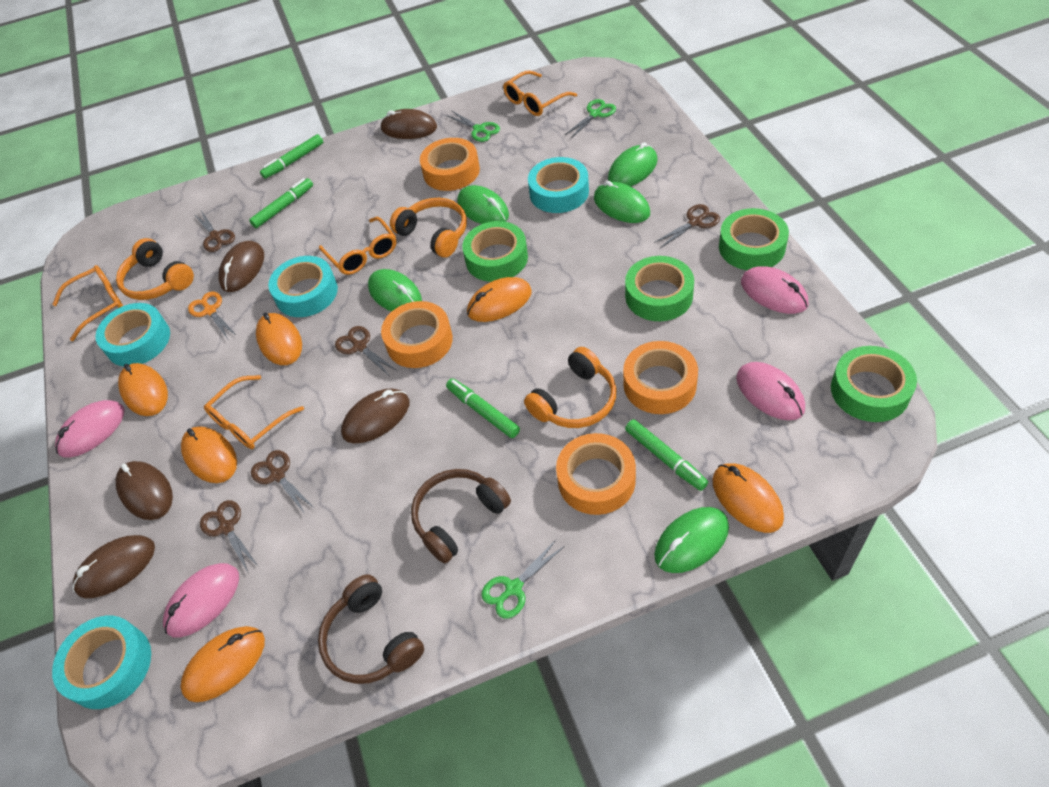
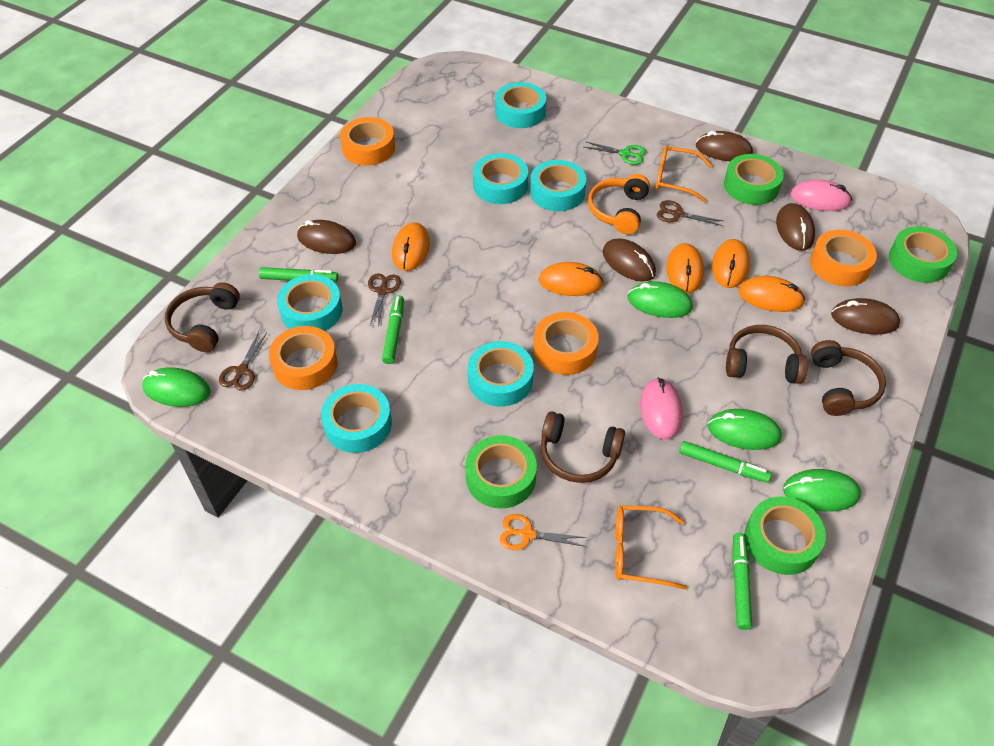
brown headphones: [318,574,424,684] [411,469,511,563] = 2 -> [165,282,240,352] [541,412,625,483] [726,325,808,384] [811,340,886,416] = 4
brown scissors: [194,210,235,252] [200,500,258,574] [251,450,314,514] [335,326,397,375] [654,204,720,248] = 5 -> [219,332,267,391] [368,273,401,328] [657,200,723,226] = 3
green mouse: [368,269,422,312] [457,185,509,224] [594,180,650,223] [608,142,657,186] [654,507,729,573] = 5 -> [142,367,211,407] [628,281,693,318] [708,409,782,450] [783,469,861,512] = 4
green scissors: [446,111,500,142] [482,540,565,619] [565,99,616,138] = 3 -> [584,141,646,165] = 1
orange glasses: [52,265,123,341] [204,375,304,449] [319,217,396,275] [503,70,577,116] = 4 -> [615,506,687,590] [656,146,712,202] = 2
orange headphones: [116,238,194,300] [390,198,467,258] [524,347,617,428] = 3 -> [588,174,650,234] = 1
orange mouse: [118,363,168,416] [180,626,265,702] [181,426,237,483] [256,313,302,365] [467,277,532,322] [712,463,784,533] = 6 -> [392,223,430,271] [539,262,604,296] [666,243,704,293] [712,239,750,288] [738,276,806,312] = 5
pink mouse: [55,400,124,458] [163,563,239,638] [736,362,805,420] [741,266,808,314] = 4 -> [640,377,683,440] [790,179,852,211] = 2
turquoise tape: [52,616,151,709] [95,303,170,366] [268,256,338,317] [528,157,589,213] = 4 -> [277,274,342,331] [321,384,392,453] [468,341,534,406] [473,153,528,204] [495,82,546,128] [530,160,586,211] = 6

